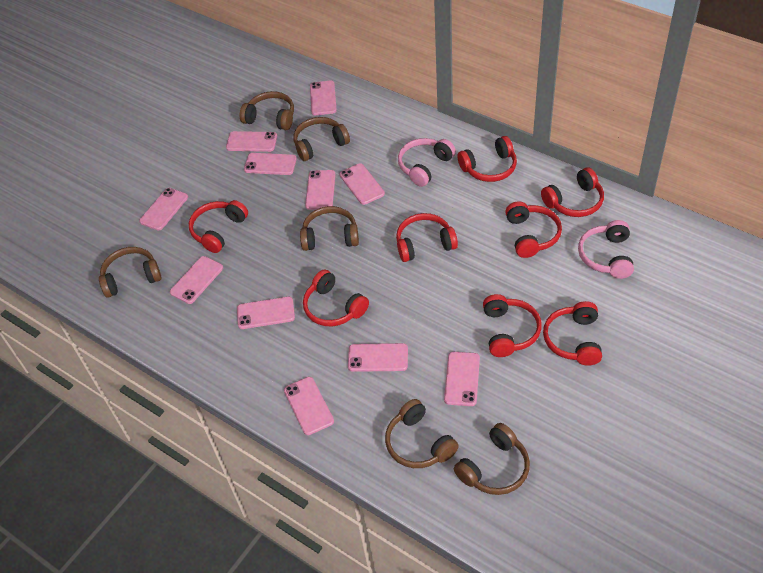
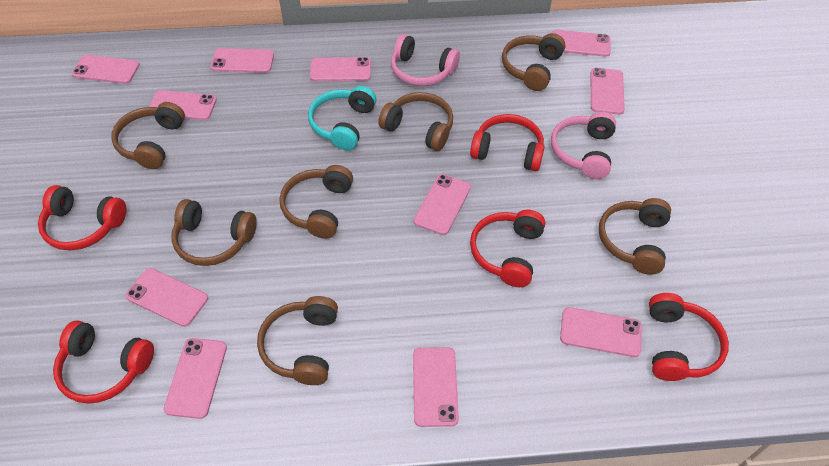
brown headphones: [99,247,161,298] [240,91,294,130] [293,117,350,161] [300,206,359,251] [385,399,459,468] [454,423,530,495] = 6 -> [111,102,185,169] [171,199,257,266] [257,296,338,385] [280,165,353,239] [378,92,453,151] [502,33,565,91] [599,198,671,275] = 7
red headphones: [189,200,248,253] [303,270,369,326] [396,213,458,262] [457,136,517,182] [483,294,542,357] [505,201,562,258] [541,167,604,217] [543,301,602,366] = 8 -> [38,185,127,250] [53,320,154,404] [470,114,545,171] [470,210,545,287] [649,293,729,381] = 5
turquoise headphones: none = 0 -> [308,86,376,150] = 1

